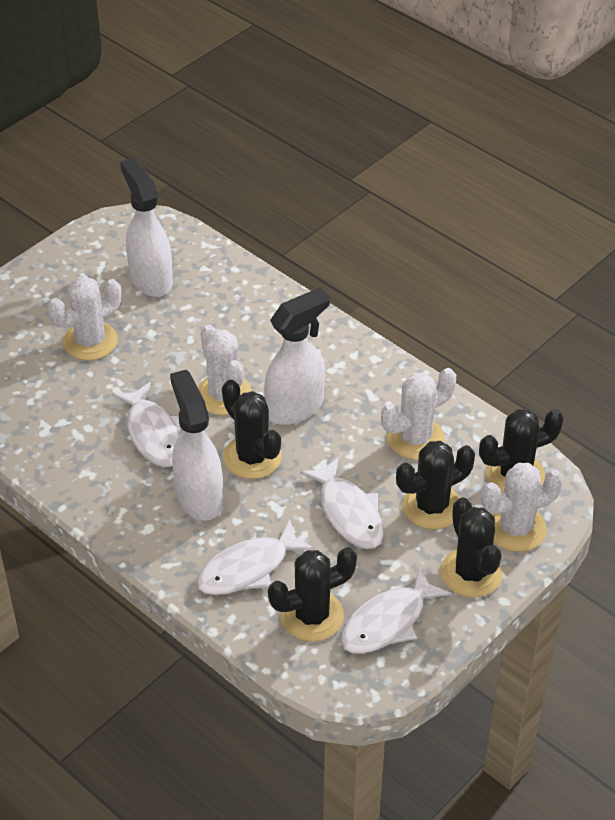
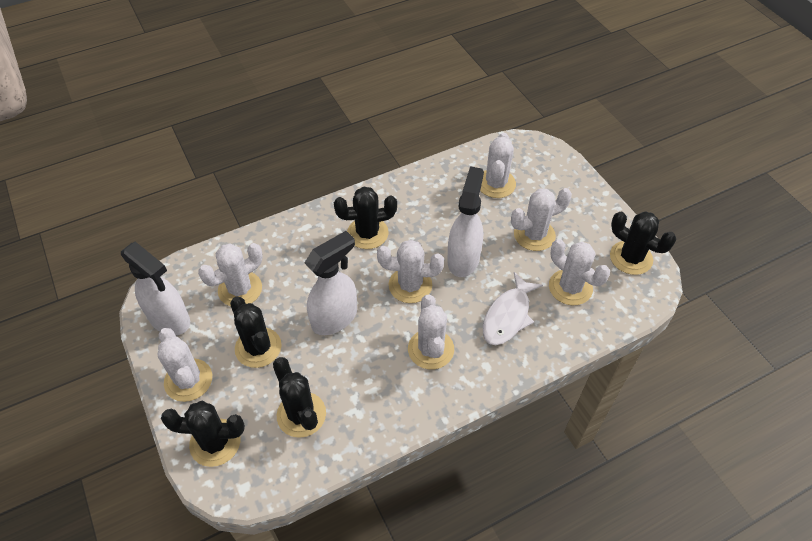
white cactus: [47,276,121,360] [198,325,252,415] [381,368,456,460] [481,463,563,552] = 4 -> [158,328,212,402] [198,243,263,306] [377,239,444,303] [408,294,454,370] [480,133,516,198] [511,188,572,251] [549,239,610,305] = 7
white fish: [112,382,181,467] [196,520,315,595] [300,457,384,549] [340,566,452,654] = 4 -> [483,272,543,345] = 1

